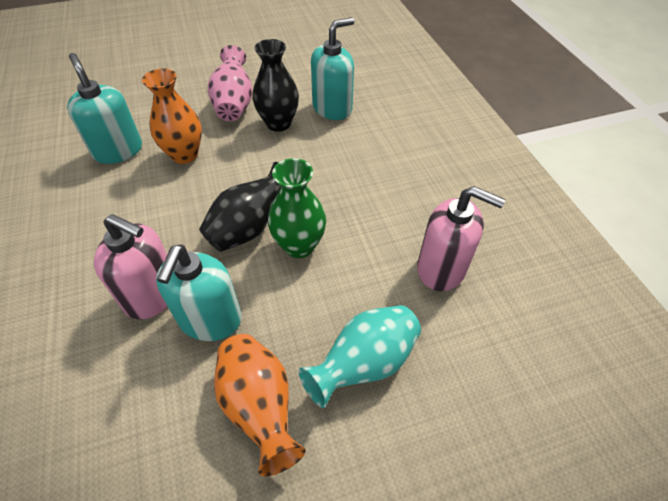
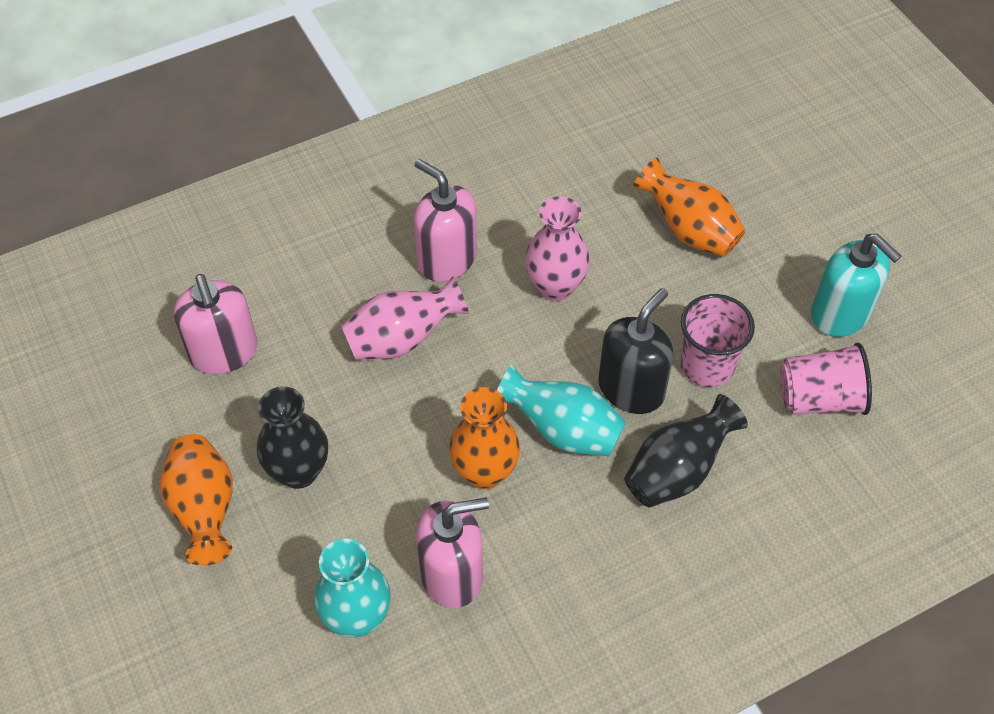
black soap dispenser: none = 0 -> [598,288,674,414] = 1
green vase: [268,158,326,258] = 1 -> none = 0
orange vase: [142,68,202,164] [214,334,306,476] = 2 -> [160,434,233,566] [449,387,520,489] [634,157,746,257] = 3
pink cup: none = 0 -> [680,294,755,387] [780,342,872,415] = 2
pink soap dispenser: [94,214,168,319] [417,186,505,291] = 2 -> [174,274,258,374] [414,159,477,282] [416,498,489,608] = 3
pink vase: [208,45,253,121] = 1 -> [341,277,469,360] [525,196,590,301] = 2
turquoise soap dispenser: [67,53,142,164] [156,244,242,341] [311,17,354,120] = 3 -> [811,233,901,337] = 1
turquoise vase: [298,305,421,408] = 1 -> [314,538,391,638] [497,364,626,456] = 2

